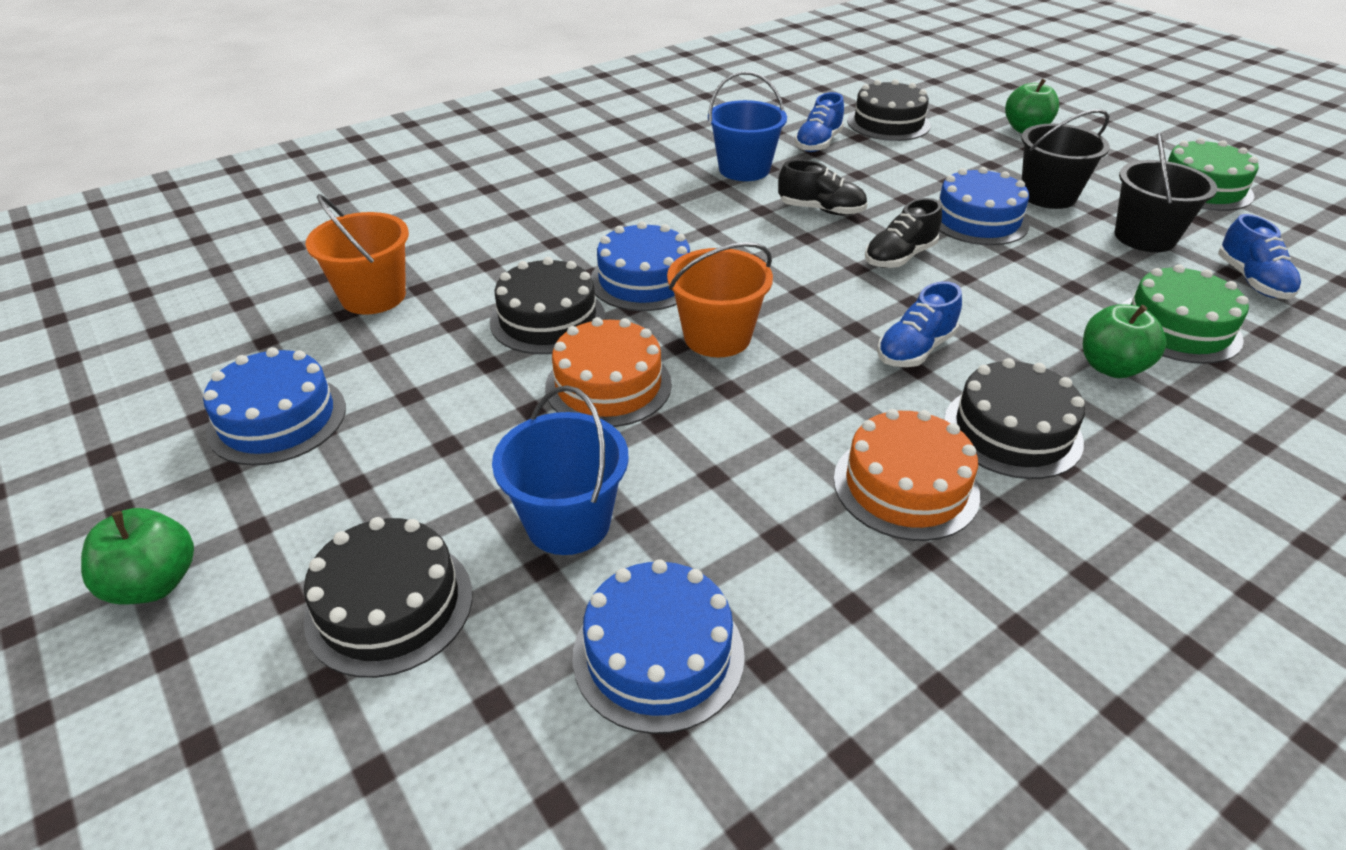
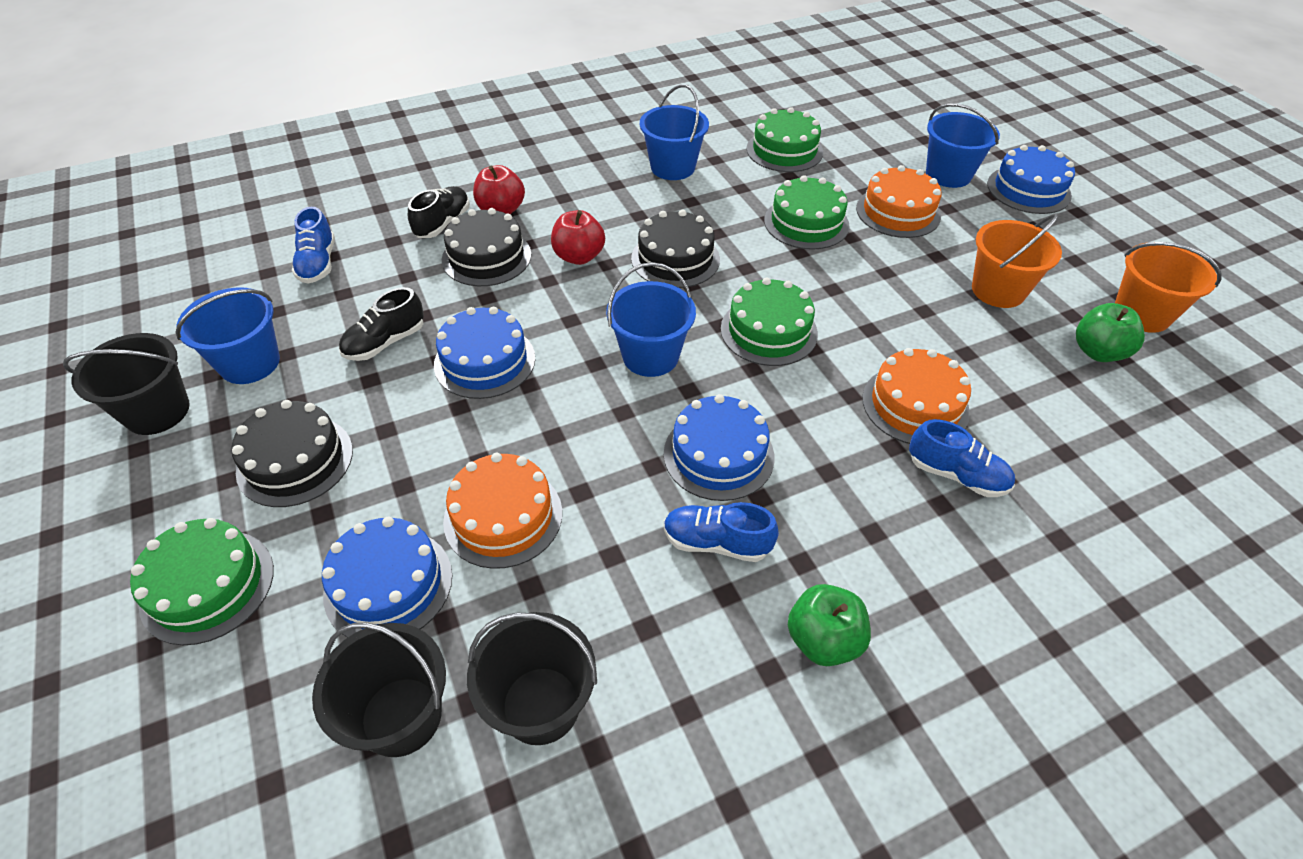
black bucket: [1021,109,1110,209] [1114,133,1217,252] = 2 -> [63,333,190,435] [312,623,446,757] [467,612,597,745] = 3
black cake: [304,517,473,678] [490,257,606,354] [847,79,931,141] [944,358,1085,479] = 4 -> [231,400,353,507] [442,208,531,286] [631,210,720,288] = 3
blue bucket: [492,385,629,555] [708,71,787,181] = 2 -> [175,287,280,384] [606,262,696,377] [640,84,709,180] [926,103,1000,188] = 4
green apple: [81,508,194,604] [1005,79,1059,133] [1083,304,1167,378] = 3 -> [788,584,871,666] [1076,303,1145,362] = 2
green cake: [1122,264,1249,364] [1167,138,1259,211] = 2 -> [130,518,274,645] [721,277,818,366] [747,107,823,172] [764,175,849,250] = 4
orange cake: [545,317,672,427] [834,409,980,541] = 2 -> [443,453,562,569] [856,165,941,238] [862,348,971,444] = 3
red apple: none = 0 -> [473,165,525,214] [551,210,605,265] = 2

